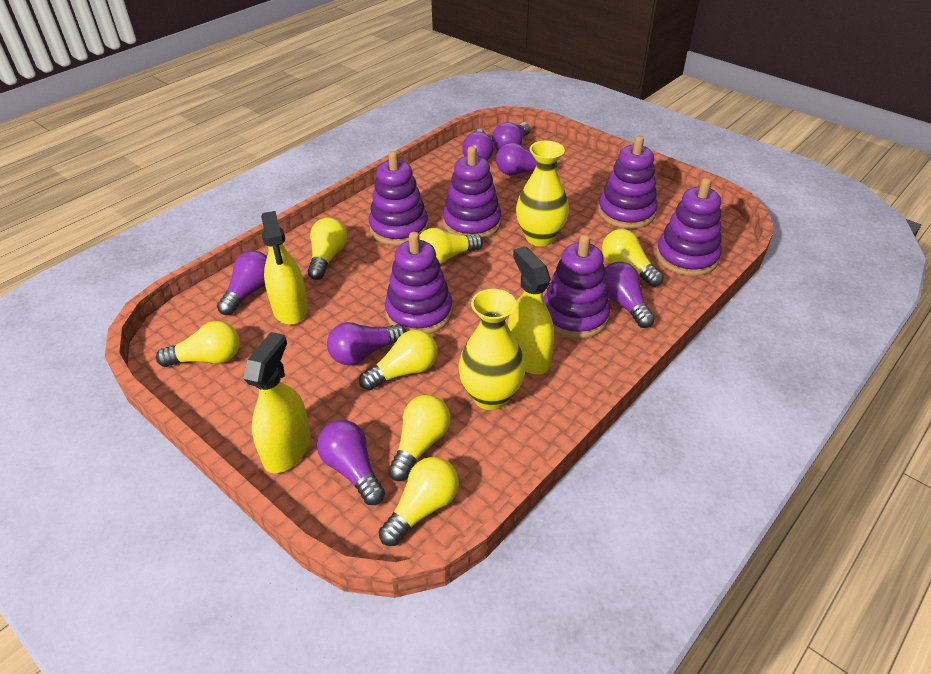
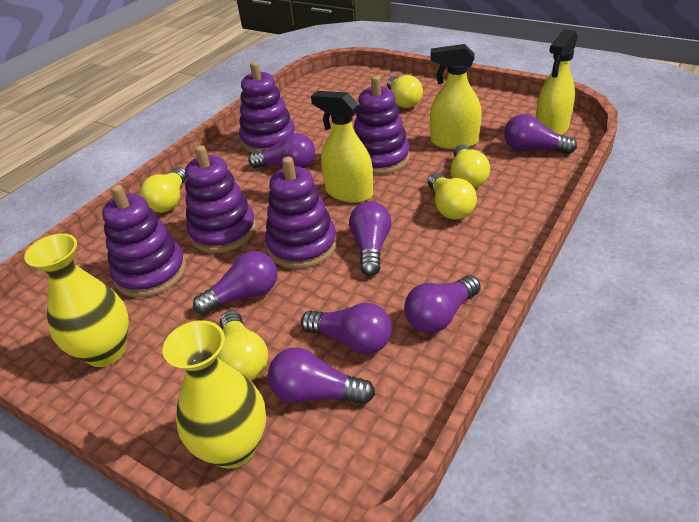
purple stacking toy: [369,151,428,246] [385,232,453,334] [443,146,501,239] [543,235,611,339] [598,136,658,229] [656,178,722,276] = 6 -> [102,185,186,298] [185,145,256,253] [239,62,296,153] [265,157,337,269] [354,76,410,175] = 5
yellow light bulb: [156,321,240,367] [308,218,347,280] [359,330,438,390] [378,457,459,546] [388,395,450,481] [419,228,483,264] [602,229,664,287] = 7 -> [140,167,187,213] [217,310,268,381] [387,75,423,108] [427,172,477,220] [450,144,490,188] = 5

